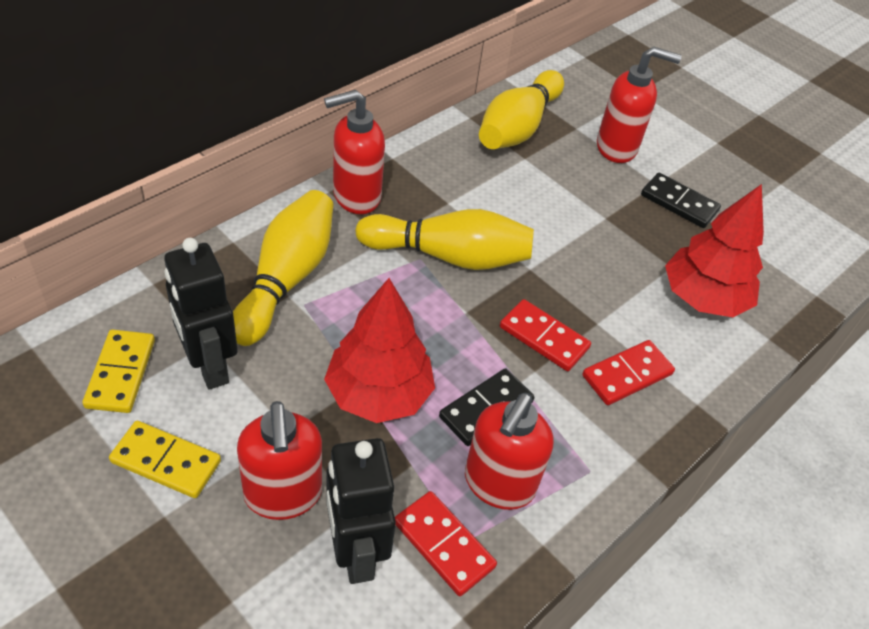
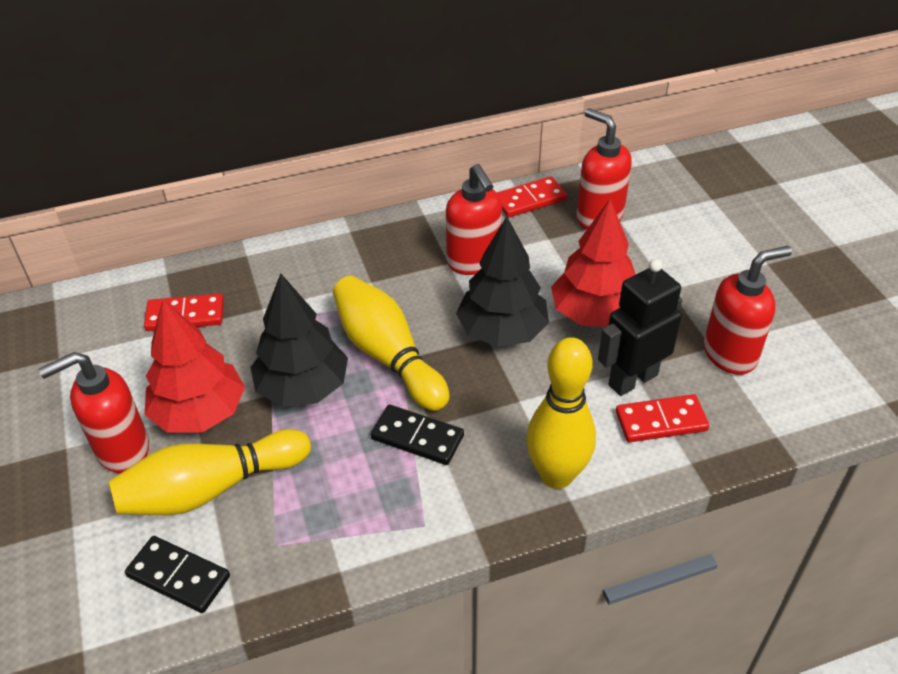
black robot: [164,238,238,390] [326,438,396,584] = 2 -> [598,259,682,396] = 1
black tree: none = 0 -> [250,273,348,407] [456,217,549,347] = 2
yellow domino: [82,330,155,413] [109,421,221,498] = 2 -> none = 0

